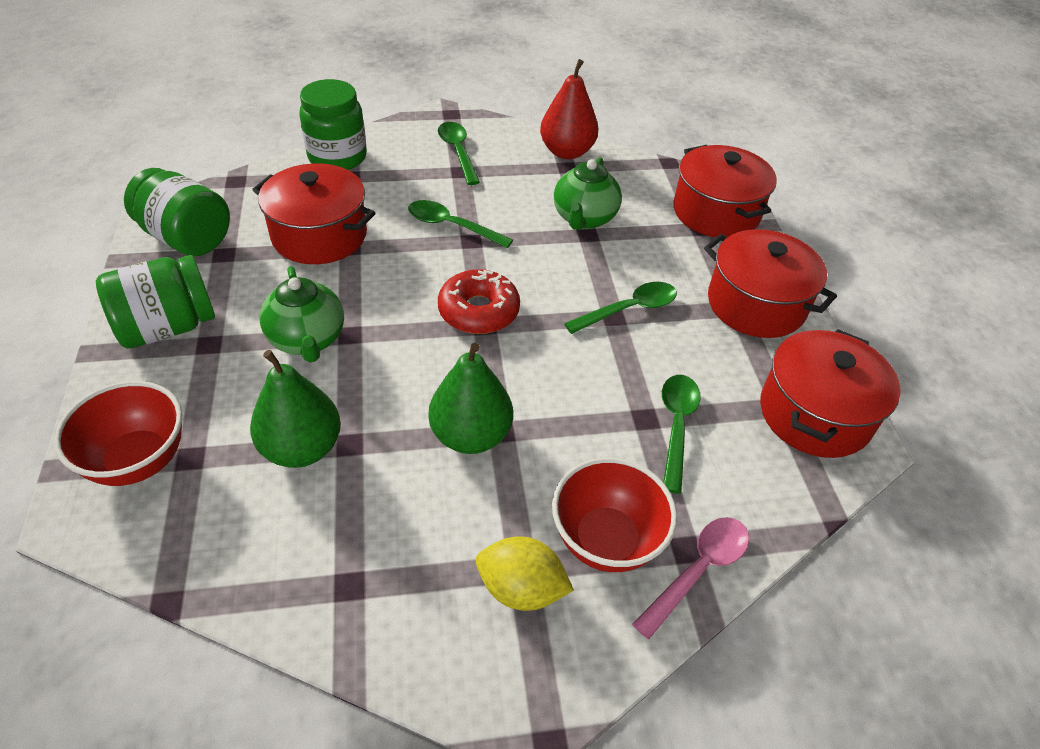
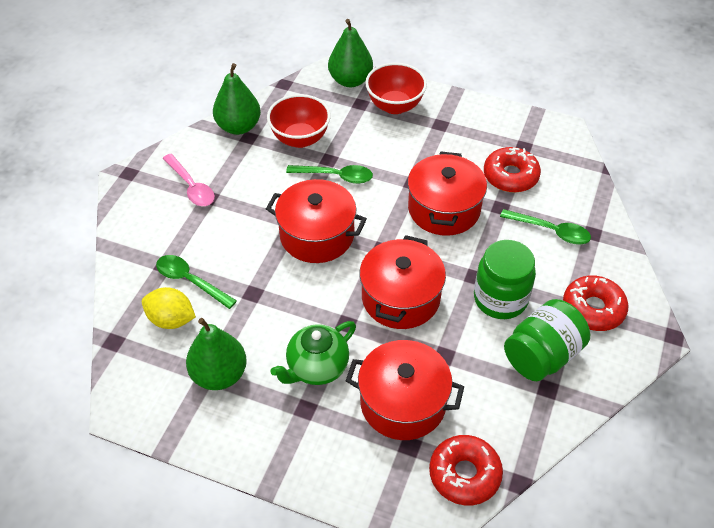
green jar: [96,255,215,349] [124,168,230,256] [299,79,367,170] = 3 -> [474,240,536,319] [504,299,590,381] = 2
green pear: [250,350,341,468] [429,343,513,454] = 2 -> [186,318,247,390] [213,63,261,135] [328,19,373,87] = 3
green spoon: [408,200,513,248] [438,122,480,185] [564,282,677,334] [662,375,701,494] = 4 -> [156,255,237,309] [286,165,373,184] [500,209,591,244] = 3
green teapot: [260,266,344,362] [554,157,622,230] = 2 -> [270,321,356,385] = 1
red donut: [438,269,520,334] = 1 -> [429,435,503,505] [484,147,541,193] [563,275,629,331] = 3
red pear: [540,59,598,159] = 1 -> none = 0

